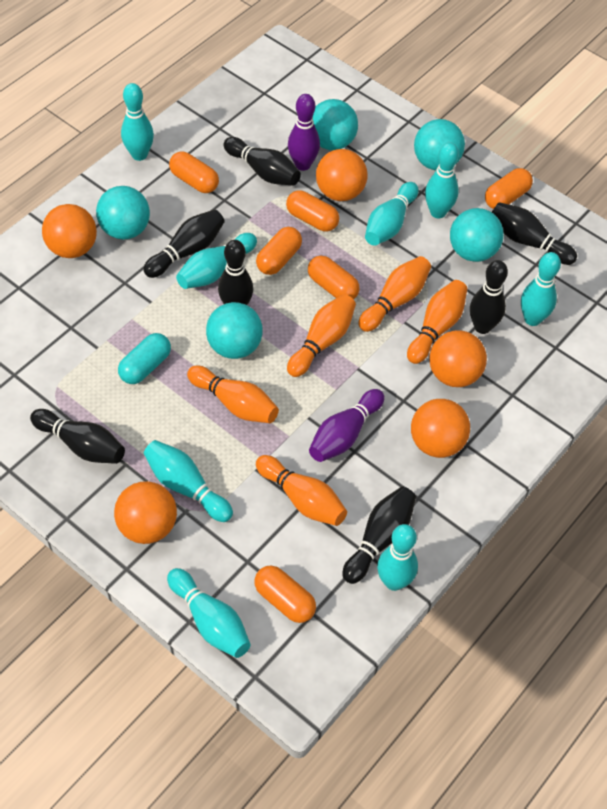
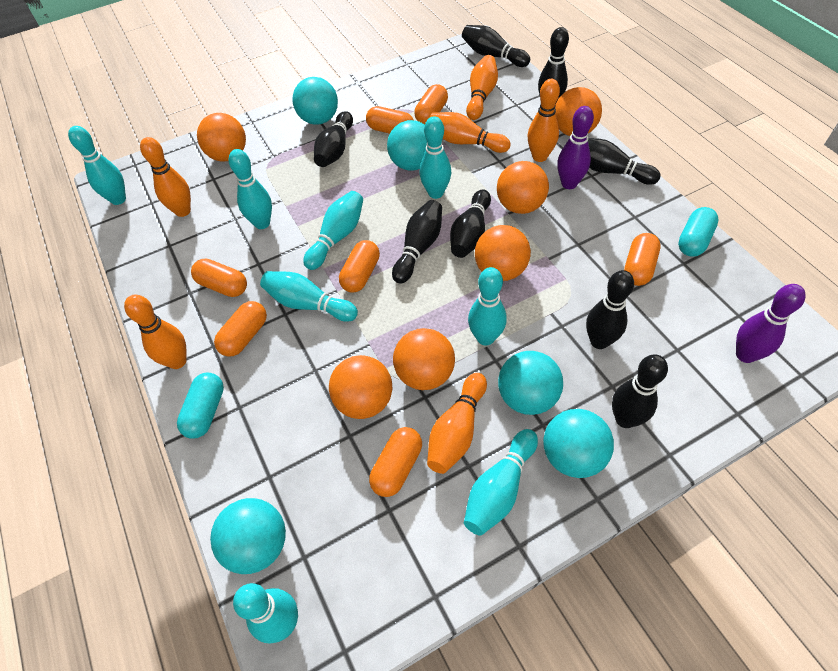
black bowling pin: [30,409,125,464] [143,209,225,278] [218,240,253,305] [224,137,301,186] [342,486,416,584] [470,260,508,334] [492,202,577,265] = 7 -> [314,111,353,167] [392,200,442,284] [450,190,491,258] [462,25,530,67] [538,27,569,105] [586,270,634,349] [588,138,661,185] [612,354,668,428] = 8
orange ball: [42,204,97,258] [114,481,177,544] [316,149,368,201] [411,399,470,458] [429,330,487,387] = 5 -> [197,113,246,162] [329,355,392,419] [393,328,455,390] [475,225,531,281] [497,161,549,214] [555,87,602,136] = 6
orange bowling pin: [187,366,279,423] [256,455,347,526] [287,294,356,377] [358,256,431,332] [407,280,468,364] = 5 -> [124,295,187,369] [140,137,191,217] [427,373,487,474] [430,112,511,153] [466,55,498,120] [528,79,560,162] = 6
orange capsule: [169,152,219,193] [254,565,316,623] [256,227,302,275] [286,190,339,231] [308,255,360,299] [485,168,533,209] = 6 -> [191,259,247,297] [214,301,267,357] [339,240,380,293] [366,106,414,134] [369,427,422,497] [414,84,448,125] [624,233,661,286] = 7
turquoise capsule: [118,333,171,384] = 1 -> [177,373,224,439] [678,207,719,257] = 2

